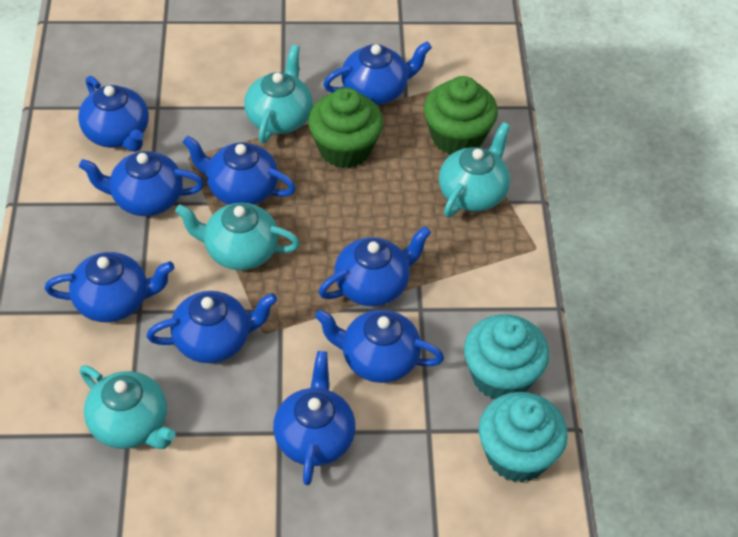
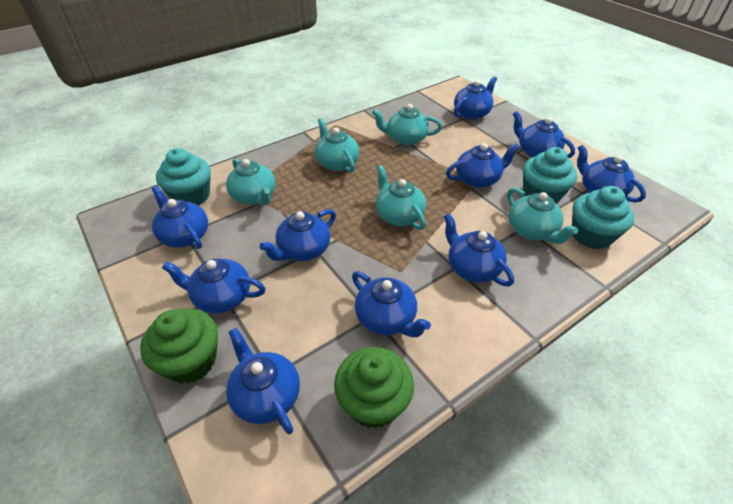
blue teapot: [45,252,174,322] [78,76,149,152] [79,151,204,216] [146,291,277,363] [183,136,296,205] [273,351,356,485] [315,309,444,383] [318,226,431,306] [323,41,432,105] = 9 -> [152,186,208,249] [162,259,266,313] [226,328,300,434] [259,209,336,261] [352,271,431,337] [444,213,514,287] [446,143,520,188] [454,76,497,120] [513,111,575,158] [577,145,646,203] = 10
turquoise cupcake: [464,315,549,399] [479,392,568,482] = 2 -> [156,148,211,205] [523,147,577,204] [572,186,634,249] = 3
turquoise teapot: [80,365,176,449] [175,203,300,270] [244,45,313,144] [439,122,510,218] = 4 -> [226,158,275,205] [315,118,359,173] [372,104,442,146] [376,165,426,230] [507,188,578,244] = 5

